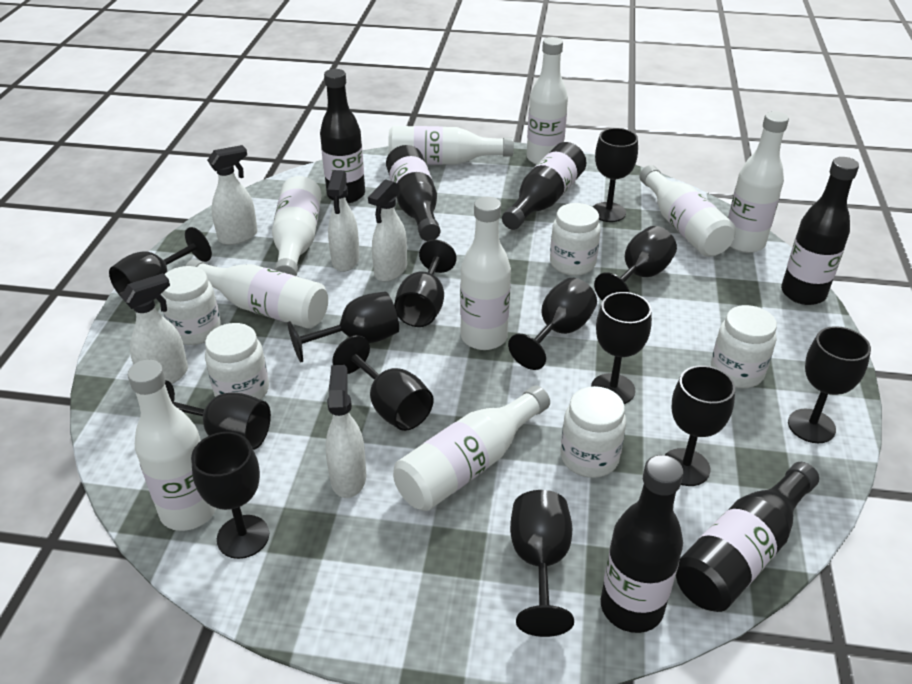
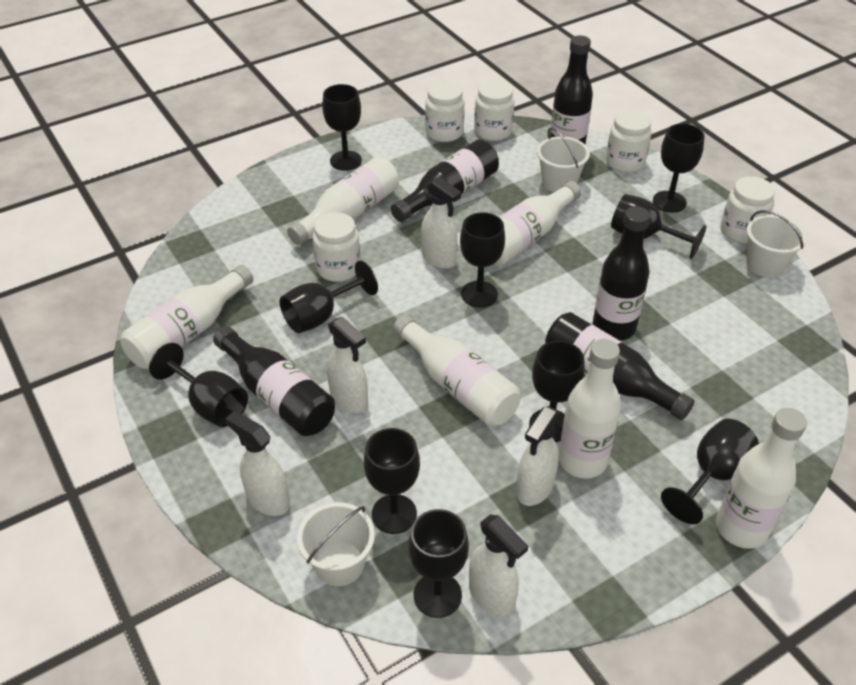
black bottle: [320,69,365,203] [386,145,440,241] [502,142,586,230] [601,455,683,633] [676,462,819,612] [781,157,859,305] = 6 -> [213,326,335,436] [391,140,499,222] [545,312,694,420] [550,35,593,145] [593,206,650,341] = 5
black goblet: [109,227,212,296] [165,381,271,450] [191,432,269,559] [288,291,399,362] [332,335,434,431] [394,240,456,327] [508,278,597,370] [510,490,574,637] [591,292,652,404] [593,128,638,222] [594,226,677,301] [665,365,735,486] [788,326,871,443] = 13 -> [149,343,248,427] [280,261,378,333] [322,84,362,171] [364,428,420,534] [408,509,469,618] [460,212,505,307] [529,341,585,442] [611,194,707,259] [653,123,704,213] [661,419,759,524] = 10
white bottle: [128,360,217,531] [186,259,328,329] [272,176,322,276] [388,126,514,165] [393,385,550,511] [460,197,511,350] [526,37,568,165] [639,165,736,257] [728,111,789,253] = 9 -> [121,265,253,370] [287,157,399,245] [393,315,520,426] [493,181,581,266] [559,339,621,479] [716,408,807,549] = 6
white bucket: none = 0 -> [297,502,375,586] [537,127,590,192] [746,210,807,277] = 3

